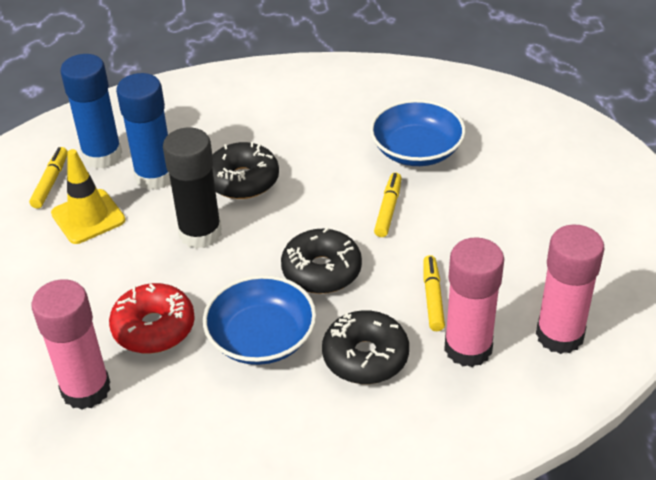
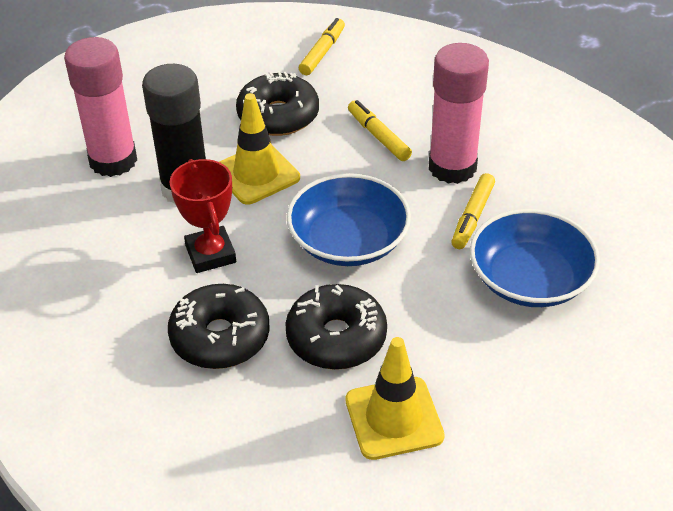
blue glue stick: [60,54,122,169] [116,73,171,190] = 2 -> none = 0
pink glue stick: [31,279,111,410] [444,237,504,367] [536,224,604,354] = 3 -> [64,37,137,177] [429,43,489,184] = 2
red donut: [109,283,195,354] = 1 -> none = 0
red trophy: none = 0 -> [169,159,236,273] = 1
yellow traffic cone: [51,149,126,244] = 1 -> [219,93,300,205] [345,337,445,460] = 2

